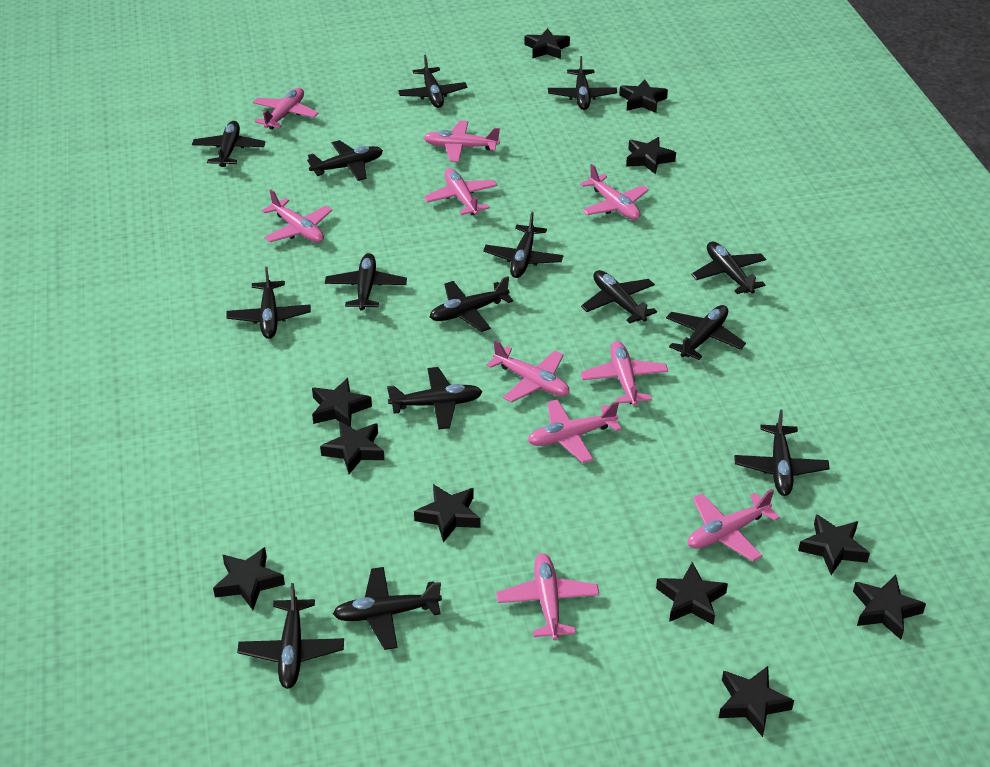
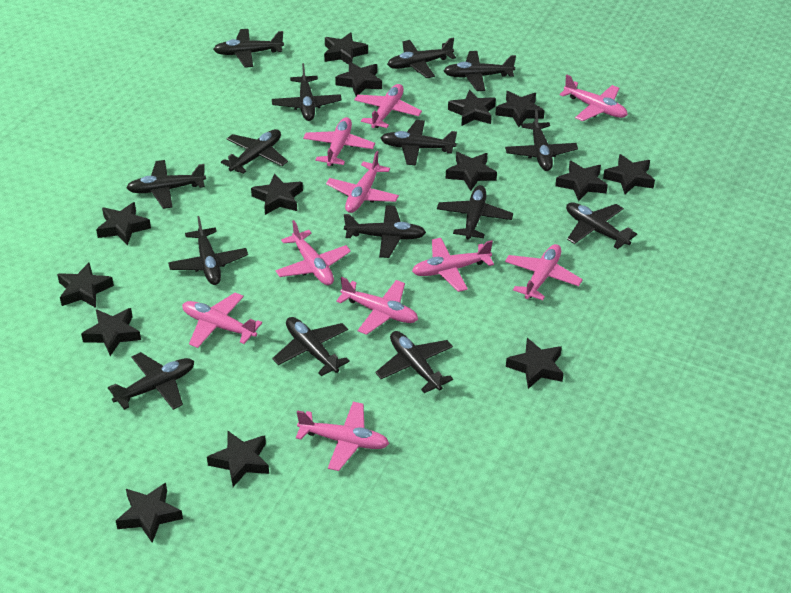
black star: [213,547,285,610] [312,378,372,427] [320,421,384,474] [414,484,480,543] [524,28,570,59] [619,79,668,113] [626,137,676,174] [656,562,728,625] [719,666,794,737] [798,514,870,575] [853,575,926,640] = 11 -> [57,262,114,308] [81,308,141,356] [96,202,151,246] [116,483,183,543] [207,431,269,487] [251,173,303,215] [324,32,368,65] [335,62,382,96] [446,152,497,191] [448,90,496,126] [495,91,545,127] [506,338,564,389] [555,161,608,201] [603,154,655,194] = 14

